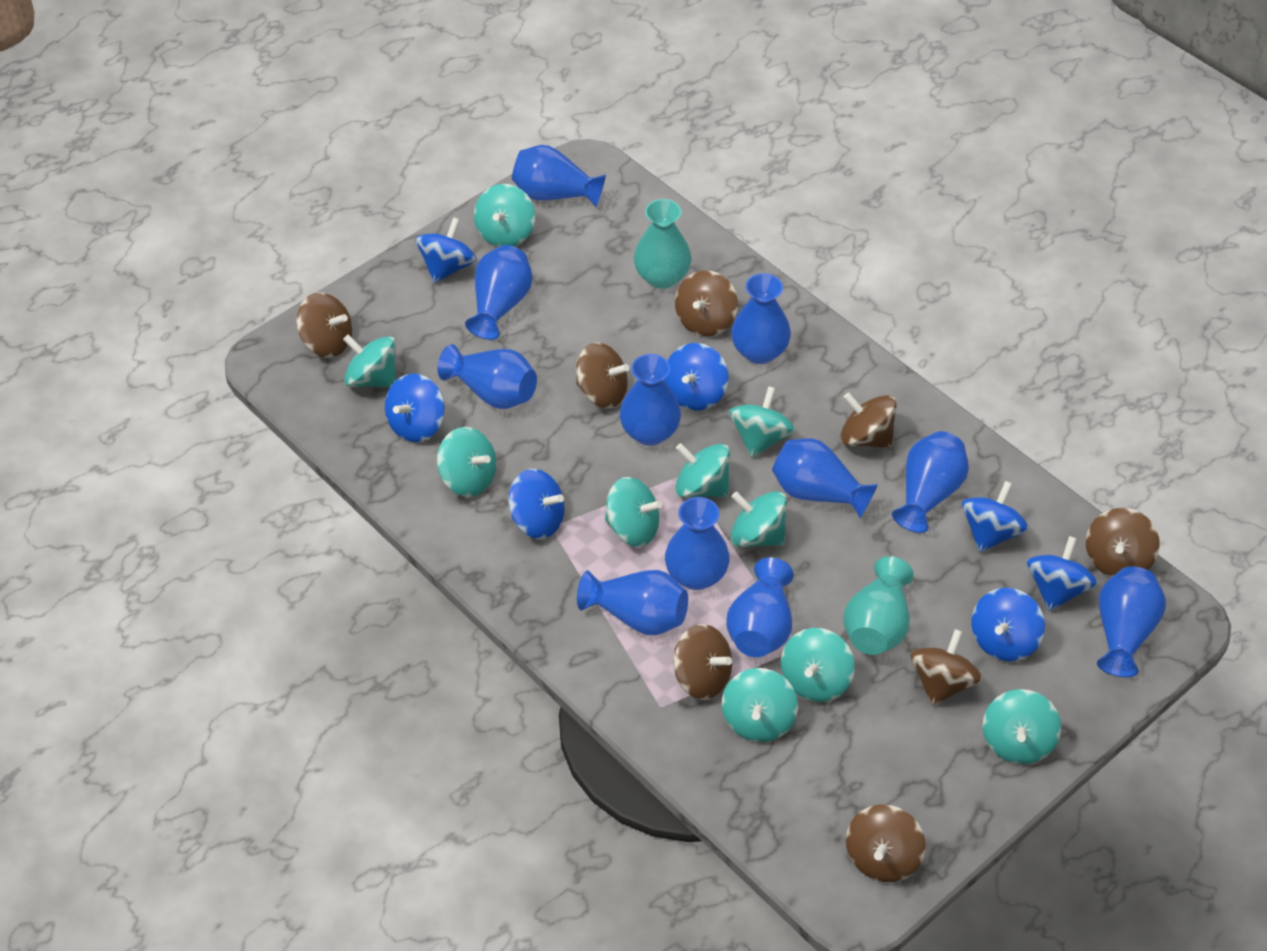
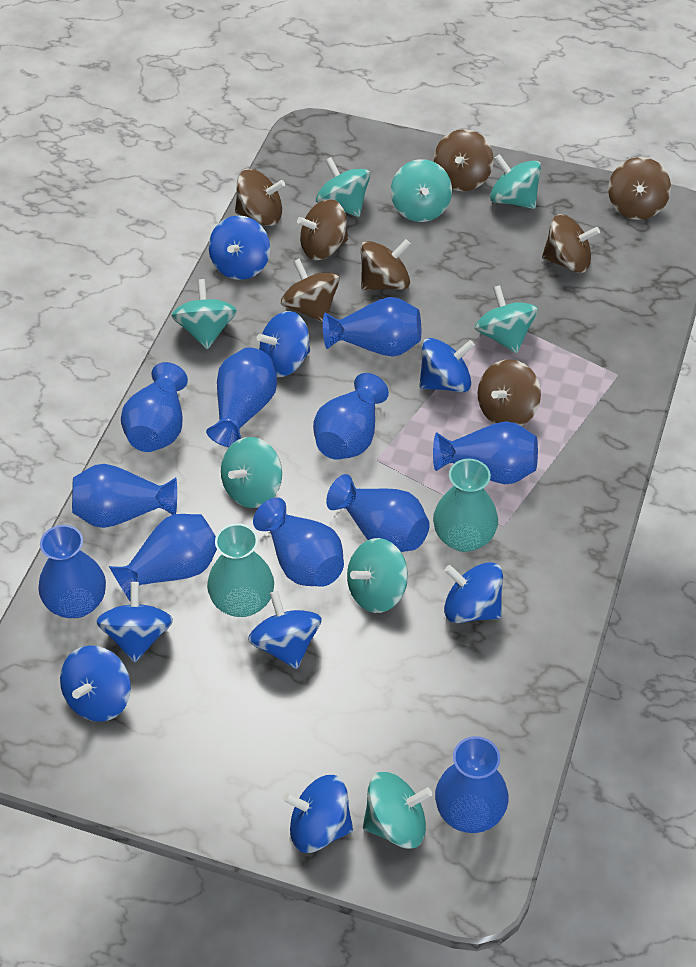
blue spinning top: [385,374,445,442] [415,217,476,283] [508,469,565,539] [664,343,728,410] [961,481,1029,552] [971,588,1045,661] [1026,536,1097,611] = 7 -> [60,645,131,722] [96,582,173,662] [209,215,270,280] [248,591,322,669] [257,311,310,377] [283,775,353,853] [419,338,475,392] [444,562,503,623] = 8
turquoise spinning top: [343,334,396,388] [437,427,496,497] [474,184,535,247] [605,477,662,547] [675,443,730,498] [722,668,798,742] [729,386,796,458] [731,491,787,547] [781,628,855,702] [983,689,1061,764] = 10 -> [171,279,237,349] [221,437,282,508] [316,157,371,217] [347,538,408,613] [363,772,432,849] [391,159,452,222] [475,285,538,353] [490,154,541,209] = 8

